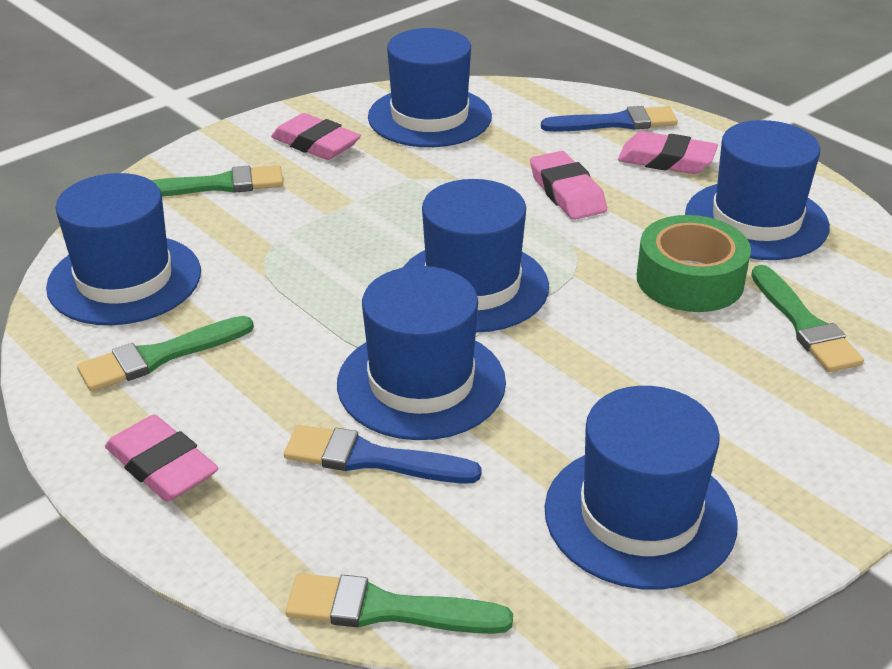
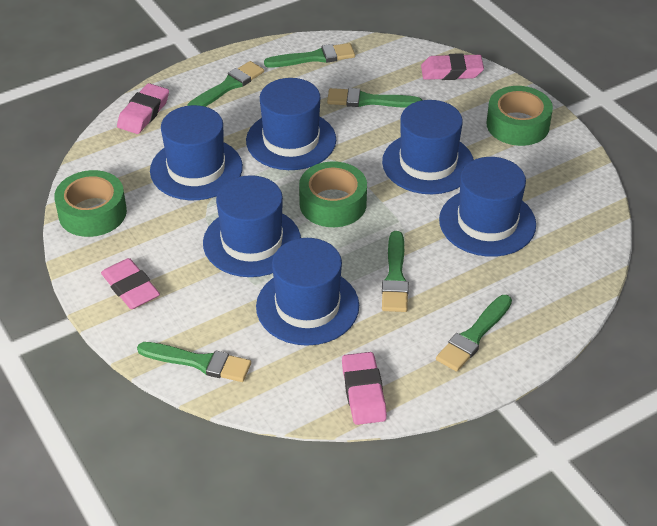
blue brush: [284,425,482,484] [541,106,678,132] = 2 -> none = 0
green brush: [77,316,254,391] [151,165,283,196] [285,573,513,634] [751,265,864,372] = 4 -> [137,342,251,382] [187,61,264,107] [264,43,355,68] [327,88,422,108] [382,231,409,312] [436,295,512,372] = 6
green tape: [637,215,751,312] = 1 -> [54,170,127,237] [299,162,367,227] [486,86,553,146] = 3

